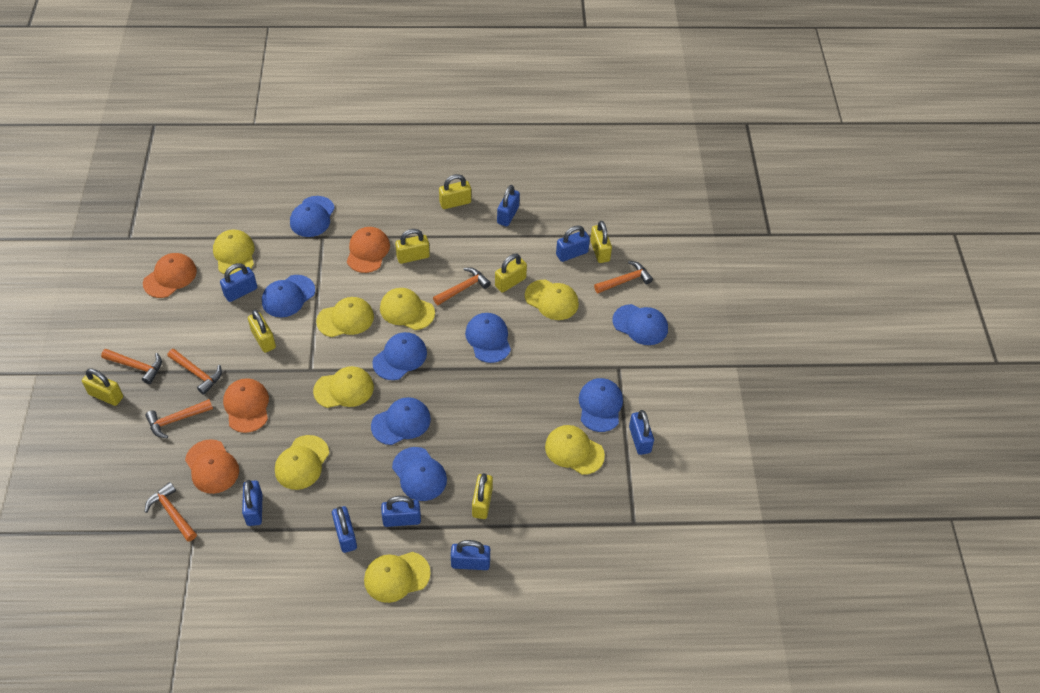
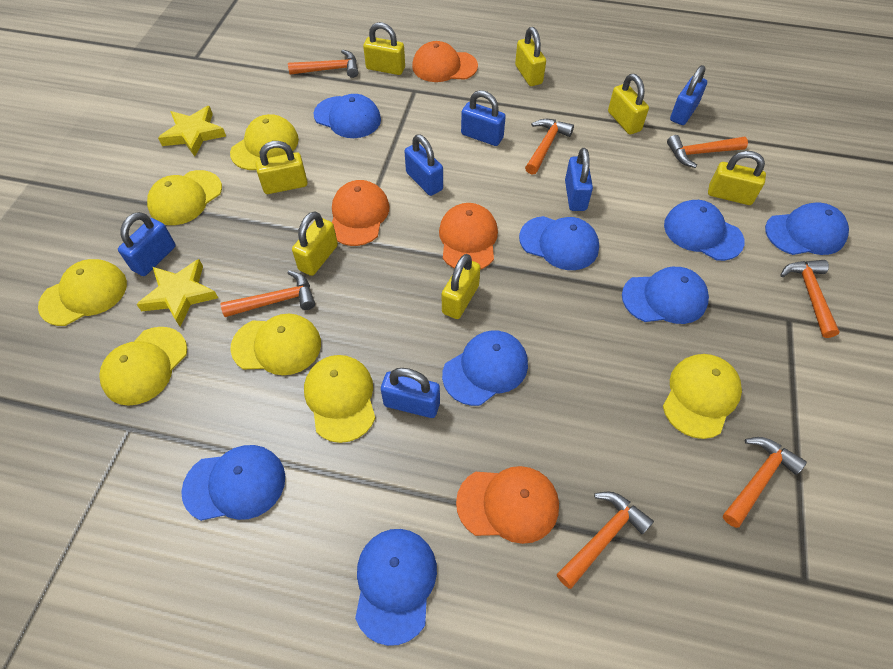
blue padlock: [220,263,257,302] [242,480,263,526] [332,506,357,553] [381,496,421,527] [451,540,490,570] [497,185,520,226] [556,225,590,262] [629,410,654,455] = 8 -> [118,212,176,276] [381,368,440,418] [404,134,443,196] [461,90,506,146] [565,148,593,211] [670,65,707,125] = 6
orange hammer: [101,349,162,384] [145,399,213,438] [145,482,197,542] [168,349,222,395] [433,268,491,305] [594,261,653,293] = 6 -> [221,270,315,317] [288,50,358,78] [525,119,574,175] [557,492,654,589] [667,135,748,168] [723,437,807,528] [780,260,840,338] = 7
yellow cap: [213,230,255,275] [275,435,329,490] [313,366,374,408] [316,297,374,337] [364,552,431,603] [380,288,435,330] [525,280,579,320] [545,425,605,475] = 8 -> [38,259,127,326] [100,327,187,406] [147,170,222,225] [230,114,299,170] [230,314,321,375] [304,355,375,443] [663,354,742,439] = 7
yellow star: none = 0 -> [136,259,218,327] [158,106,226,157] = 2

